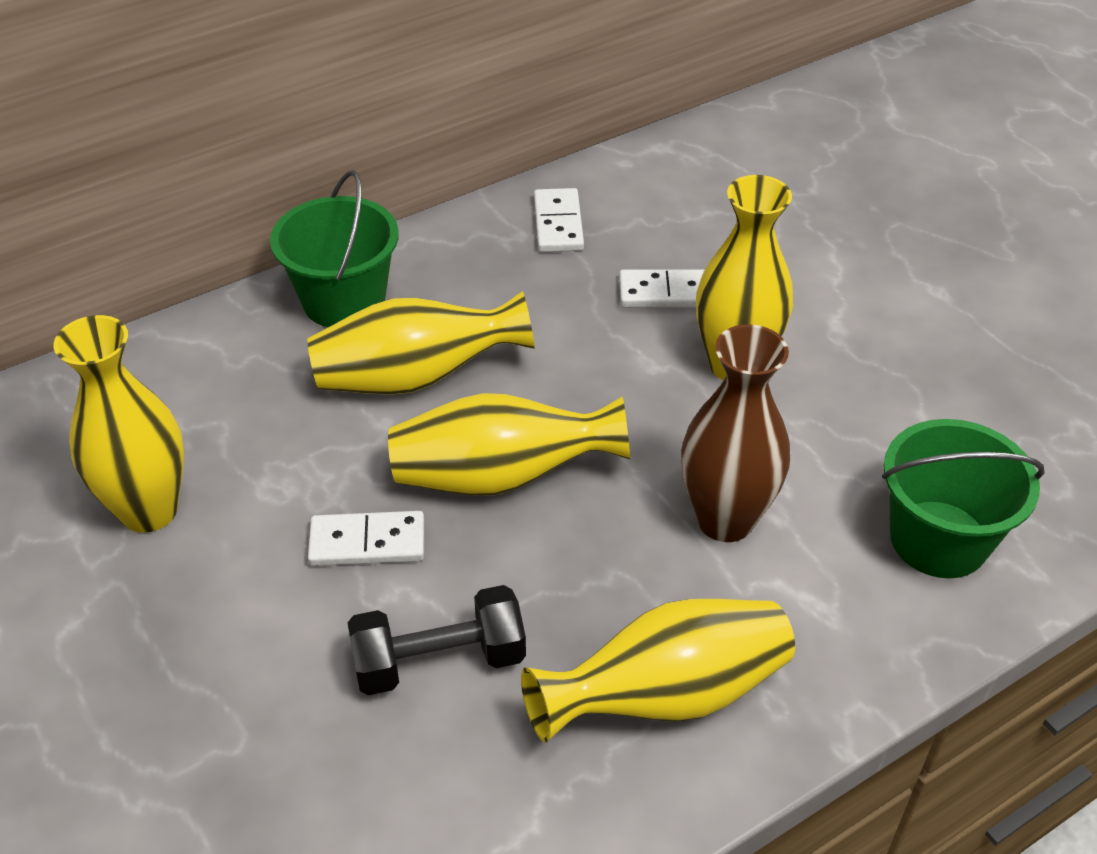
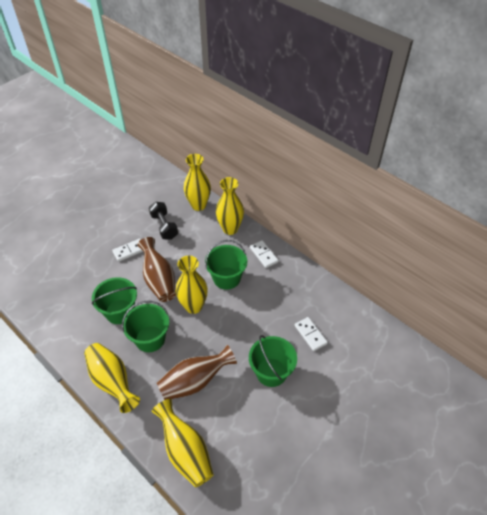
brown vase: [681,324,790,542] = 1 -> [138,237,176,302] [157,345,237,400] = 2
green bucket: [270,170,399,327] [882,419,1045,578] = 2 -> [92,277,137,324] [122,301,169,352] [205,240,247,290] [249,335,297,387] = 4

